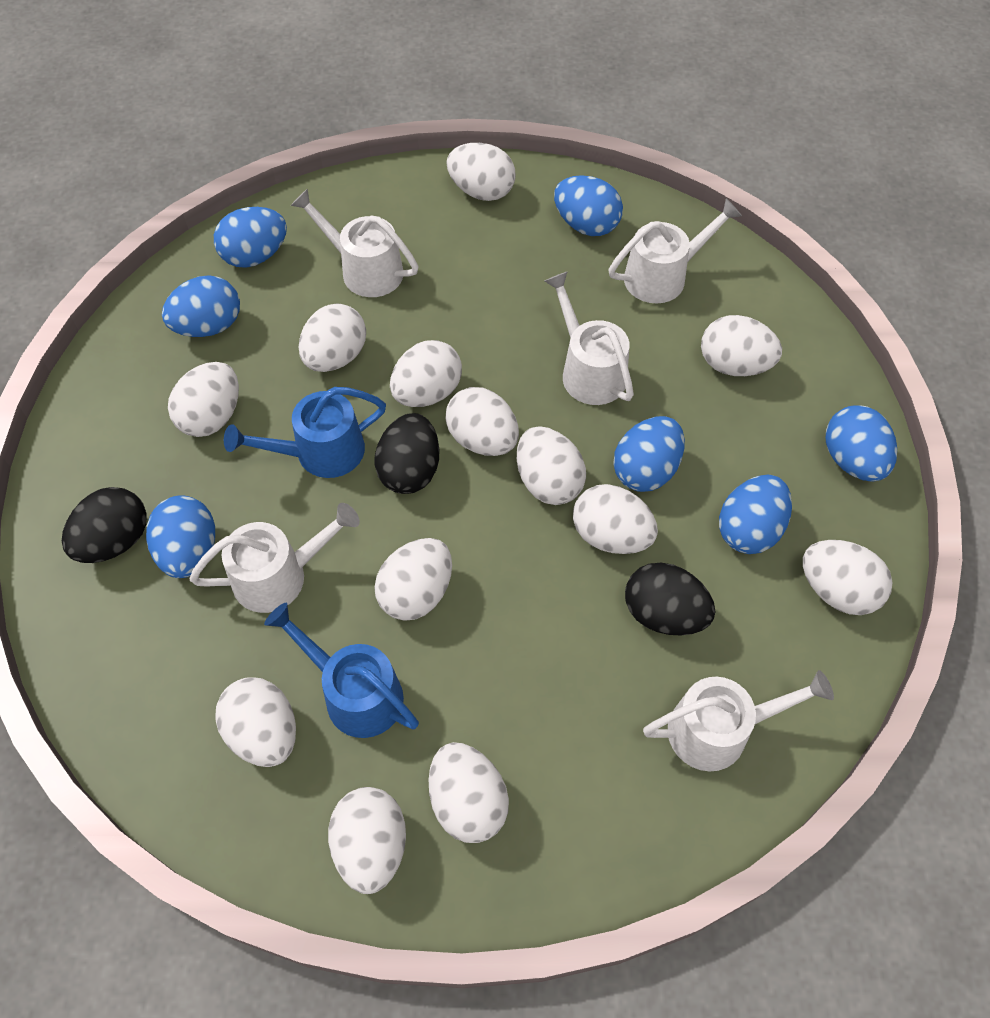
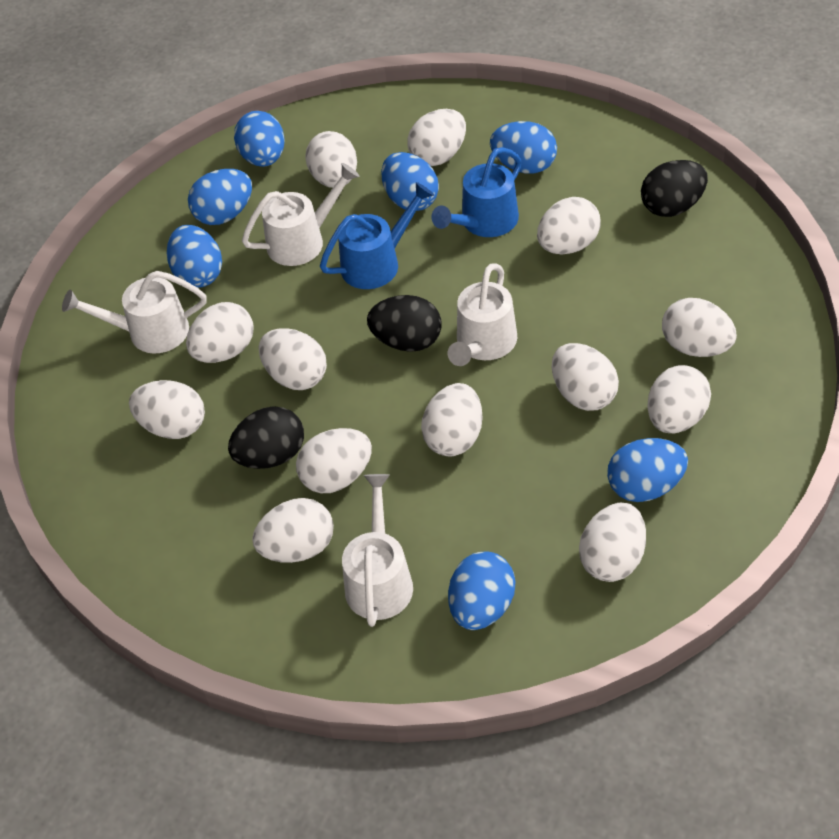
white watering can: [189,503,360,613] [291,189,418,297] [545,271,634,405] [608,198,742,303] [643,670,834,772] = 5 -> [62,271,207,354] [242,163,360,266] [342,474,413,627] [448,263,517,366] = 4

